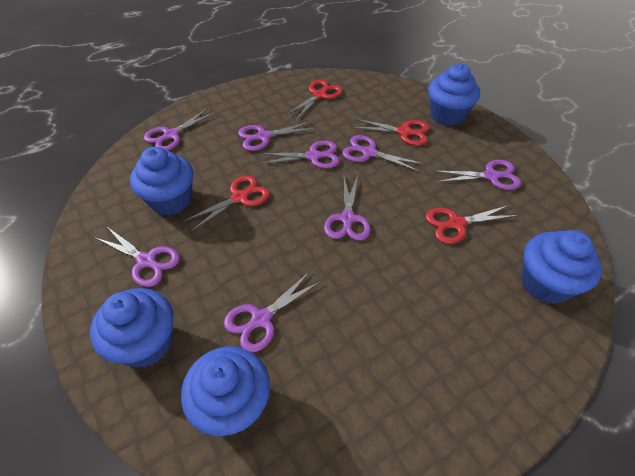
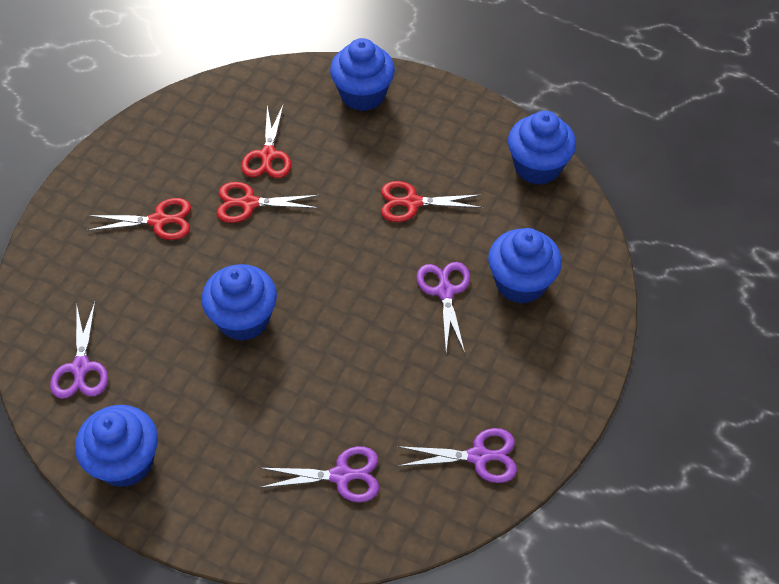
purple scissors: [94,227,180,287] [144,108,216,151] [224,271,322,352] [238,121,316,151] [259,140,339,168] [324,176,371,241] [342,135,424,172] [434,160,521,190] = 8 -> [50,302,108,399] [259,446,379,502] [398,428,517,483] [417,262,470,353] = 4

